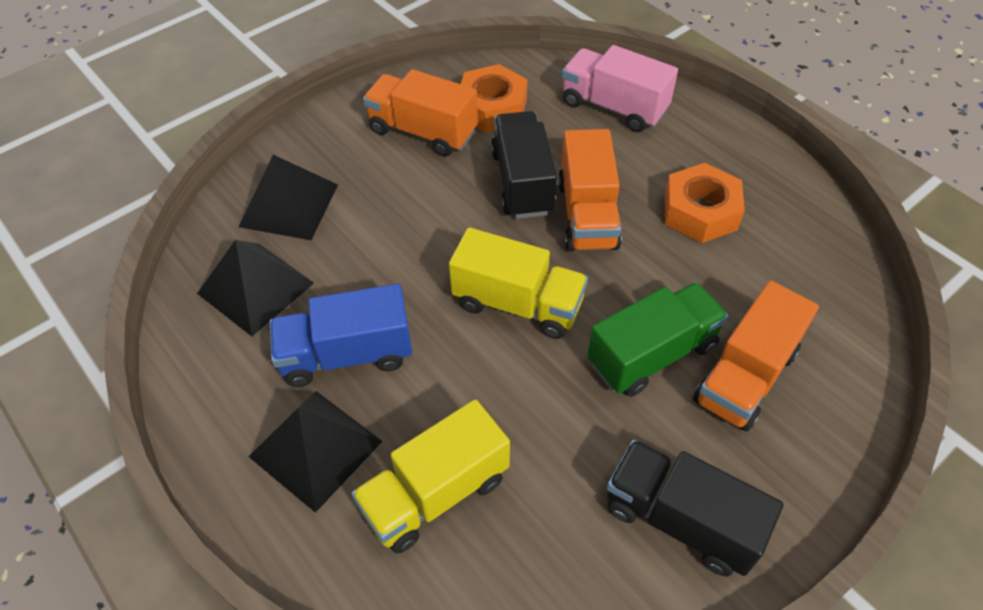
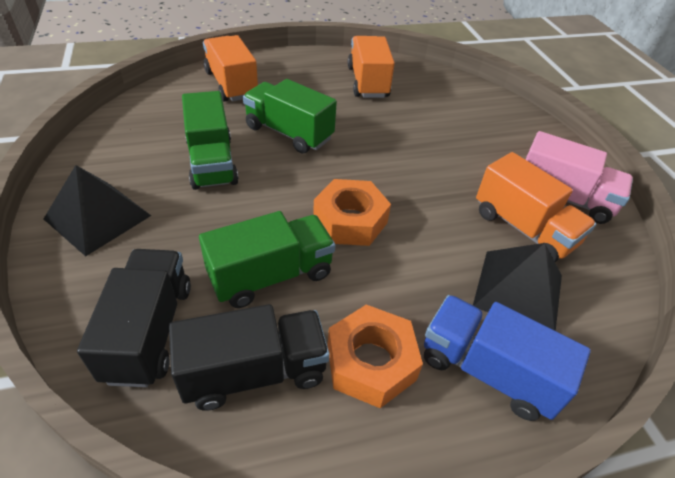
black pyramid: [197,240,314,336] [239,155,338,240] [249,391,382,513] = 3 -> [44,165,151,256] [473,243,562,331] = 2
green truck: [587,282,729,397] = 1 -> [182,91,239,190] [199,211,335,308] [243,79,337,154] = 3
yellow truck: [352,399,510,554] [449,227,588,339] = 2 -> none = 0

